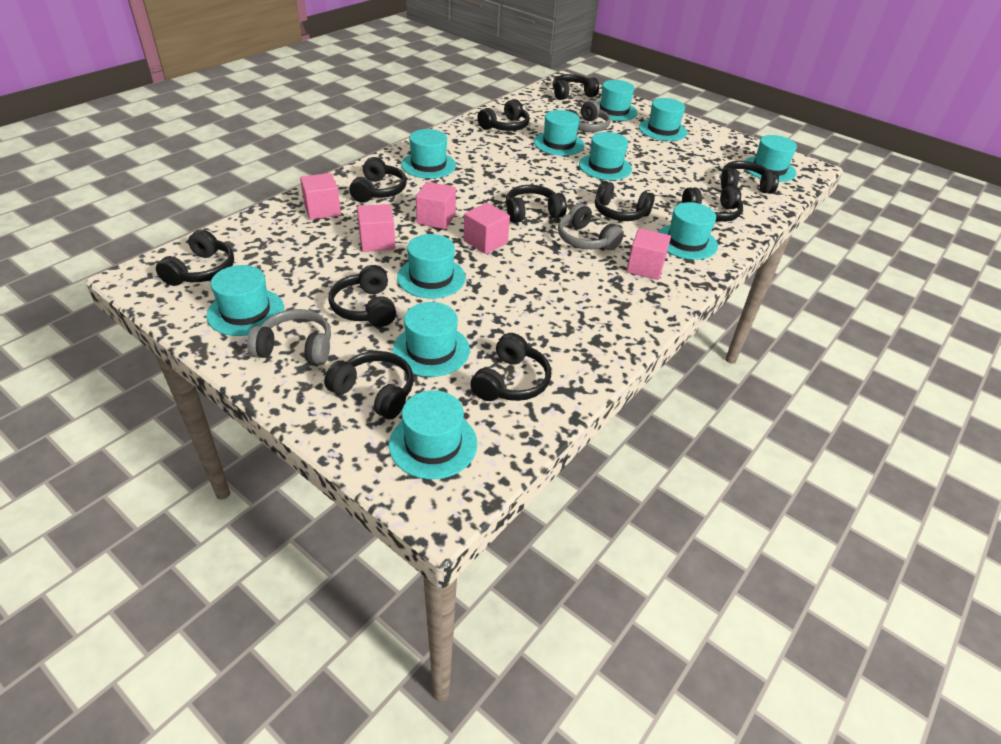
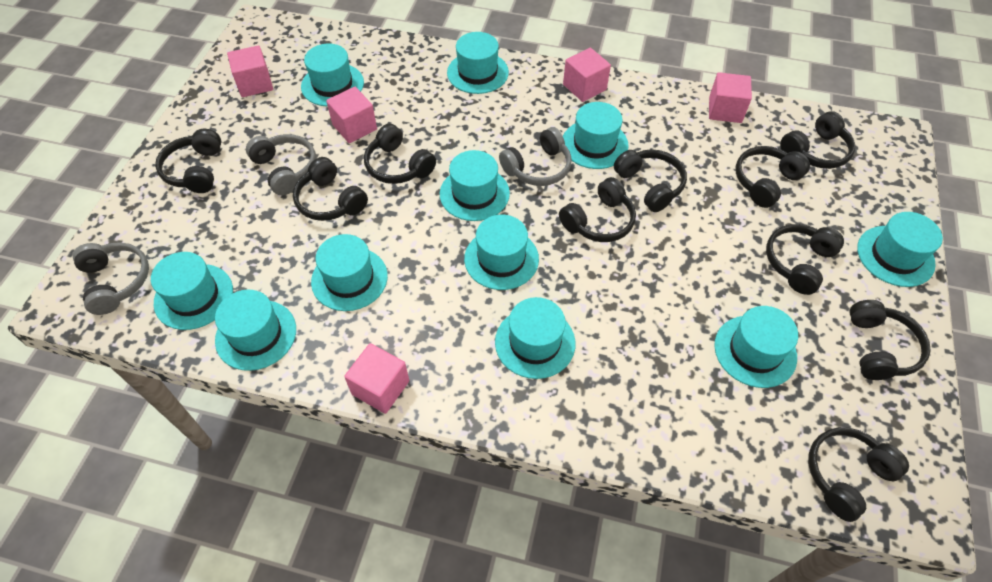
black headphones: [156,229,234,286] [324,351,414,419] [328,265,396,327] [349,157,407,203] [470,333,551,401] [477,99,530,131] [506,185,567,223] [553,74,599,100] [595,181,655,221] [682,186,743,222] [721,161,779,194] = 11 -> [155,129,221,193] [293,157,368,221] [364,124,436,184] [559,177,636,242] [614,149,687,212] [735,146,810,208] [766,224,844,295] [780,111,855,169] [808,427,909,522] [850,300,931,380] = 10

